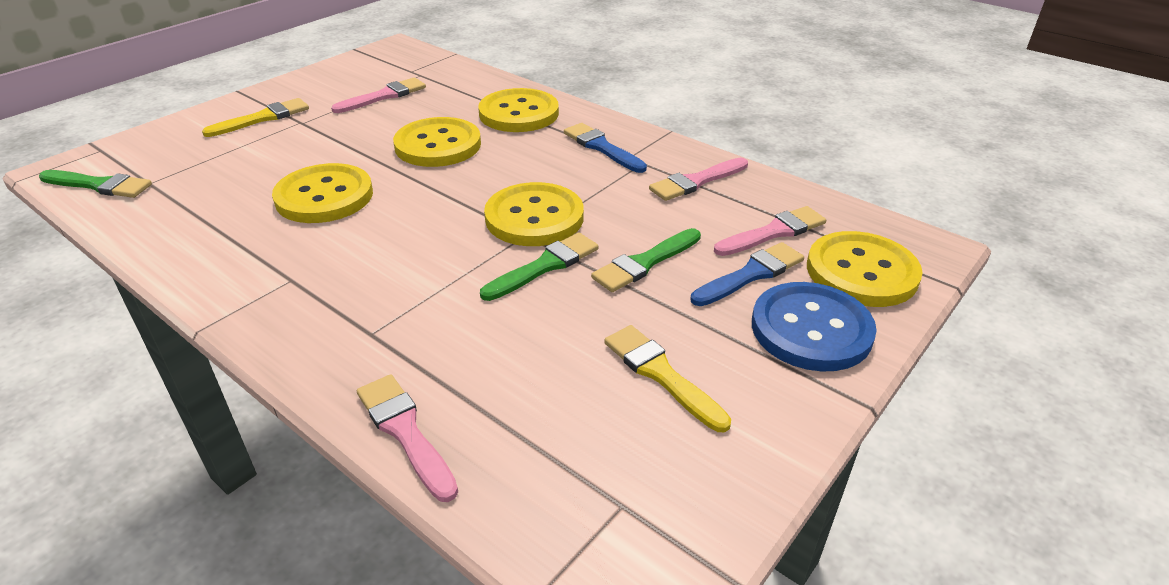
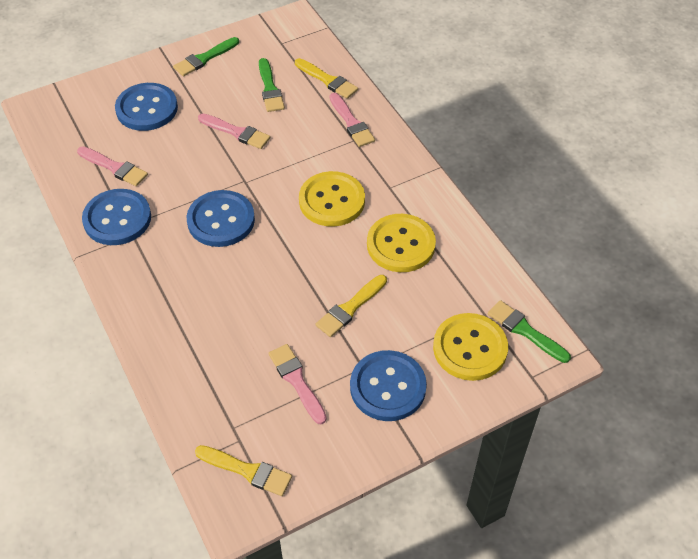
blue brush: [564,123,647,173] [690,242,804,306] = 2 -> none = 0
blue button: [752,282,877,371] = 1 -> [82,189,151,245] [115,83,178,131] [187,190,255,247] [350,350,427,421] = 4
yellow brush: [202,98,309,137] [604,325,731,432] = 2 -> [195,445,292,496] [295,58,358,99] [316,275,387,337] = 3
yellow button: [272,163,373,223] [393,117,481,167] [478,88,559,132] [484,182,584,246] [807,231,923,307] = 5 -> [299,171,365,227] [367,214,436,272] [433,313,508,381] = 3

